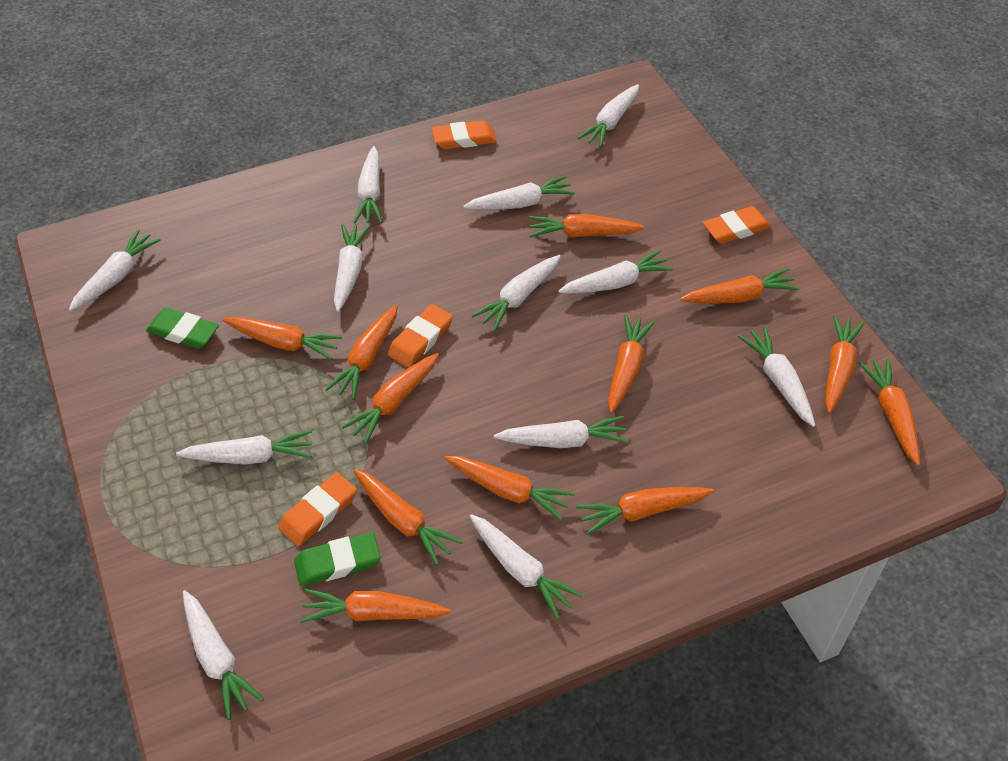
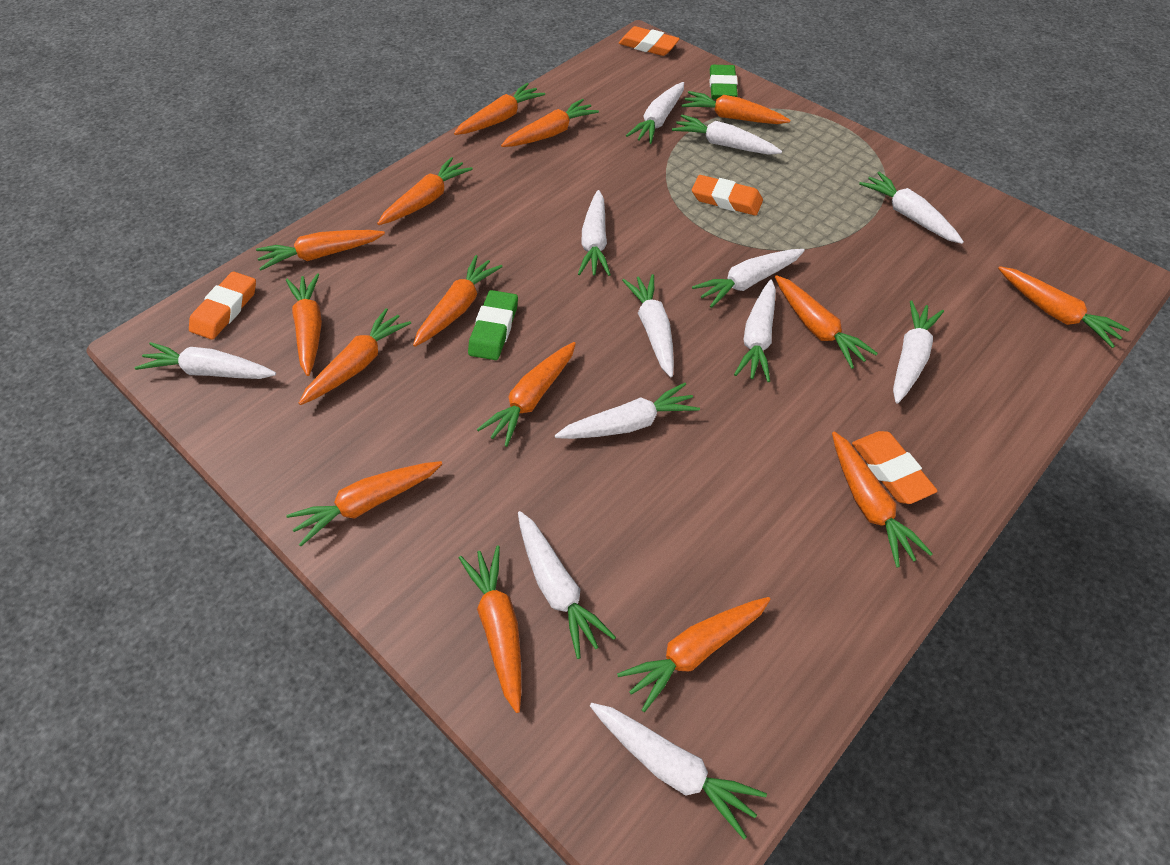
orange carrot: [222,317,342,360] [300,589,451,623] [325,305,398,400] [341,353,439,444] [354,469,462,565] [444,456,575,521] [529,214,645,238] [576,487,714,535] [608,314,655,413] [680,268,800,304] [825,315,865,413] [859,358,920,466] = 12 -> [256,230,385,271] [286,273,322,376] [286,461,442,546] [299,308,411,405] [377,157,473,225] [413,255,503,347] [454,83,545,135] [459,546,521,713] [477,342,576,447] [501,99,599,147] [617,597,770,712] [682,91,790,124] [775,275,878,369] [832,431,933,568] [998,266,1130,348] = 15

